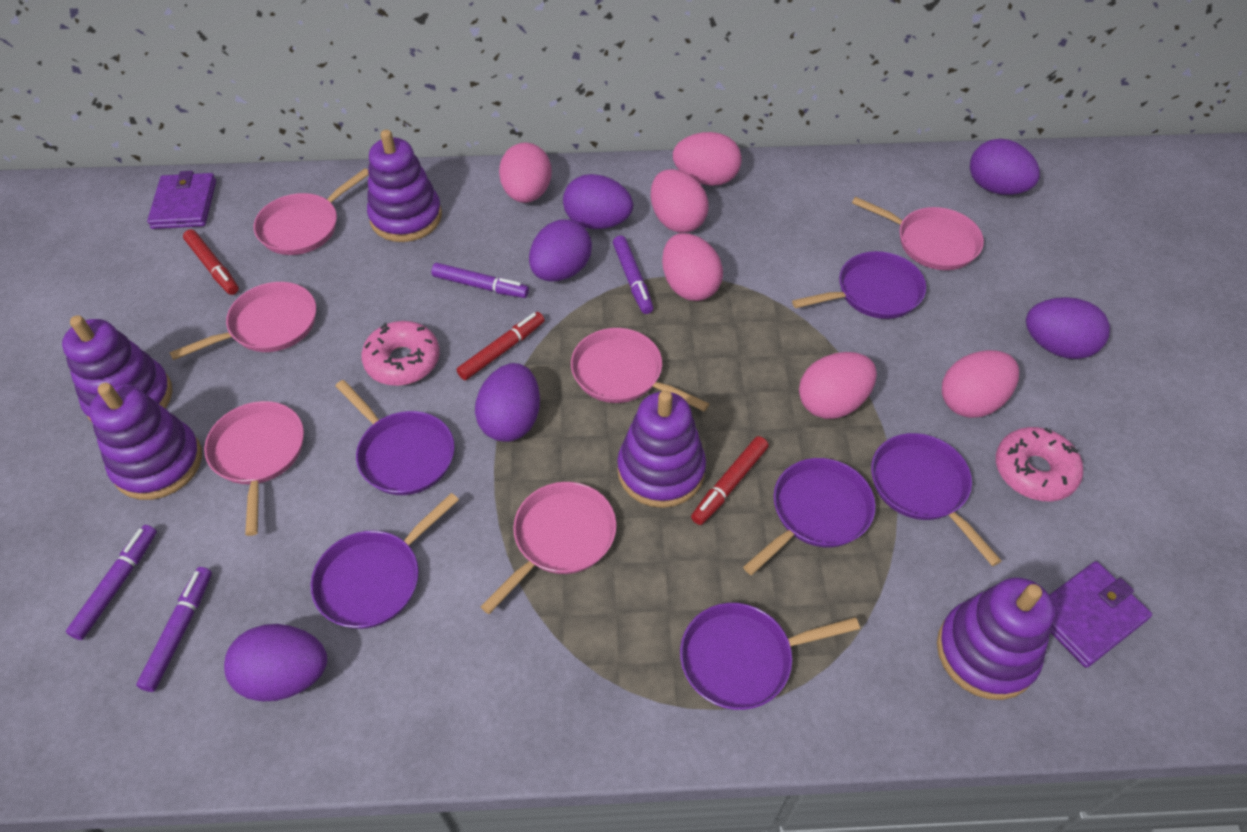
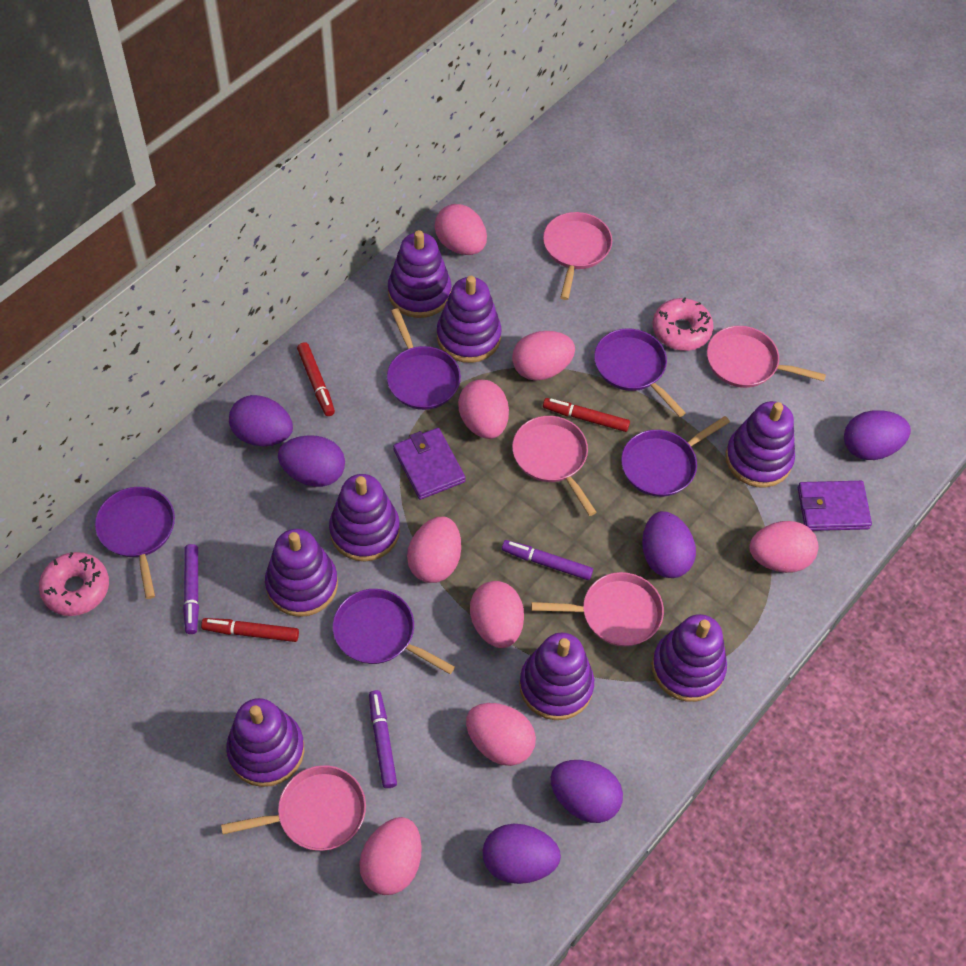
pink egg: [499,142,552,203] [651,169,709,233] [662,233,723,301] [673,132,742,186] [799,352,877,419] [942,350,1019,418] = 6 -> [359,817,422,895] [407,516,461,583] [435,204,487,255] [458,379,509,439] [466,703,536,766] [470,581,524,648] [512,331,575,381] [749,521,818,573] = 8
pink pan: [169,282,316,360] [204,401,304,536] [254,168,369,255] [480,482,617,614] [571,328,709,411] [852,197,984,270] = 6 -> [221,765,366,851] [512,416,596,516] [531,572,664,647] [543,212,612,300] [707,326,826,388] = 5
purple marker: [66,525,157,640] [136,567,212,692] [431,263,529,298] [613,236,653,314] = 4 -> [183,544,199,634] [369,690,397,788] [502,540,593,580] = 3
purple pan: [311,493,459,629] [336,380,455,495] [680,603,860,710] [743,458,876,575] [792,251,926,319] [871,433,1002,566] = 6 -> [95,487,175,599] [333,589,455,674] [387,308,461,410] [594,328,686,417] [621,416,730,497] = 5
purple stacking toy: [62,315,172,421] [89,383,202,500] [367,130,442,242] [617,390,706,508] [937,577,1055,700] = 5 -> [226,698,304,787] [265,529,338,617] [329,474,400,561] [388,230,451,318] [437,276,502,363] [519,633,594,720] [652,614,727,702] [725,401,795,488] = 8

